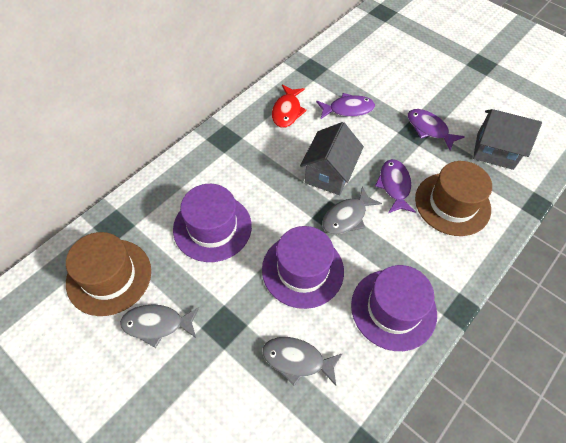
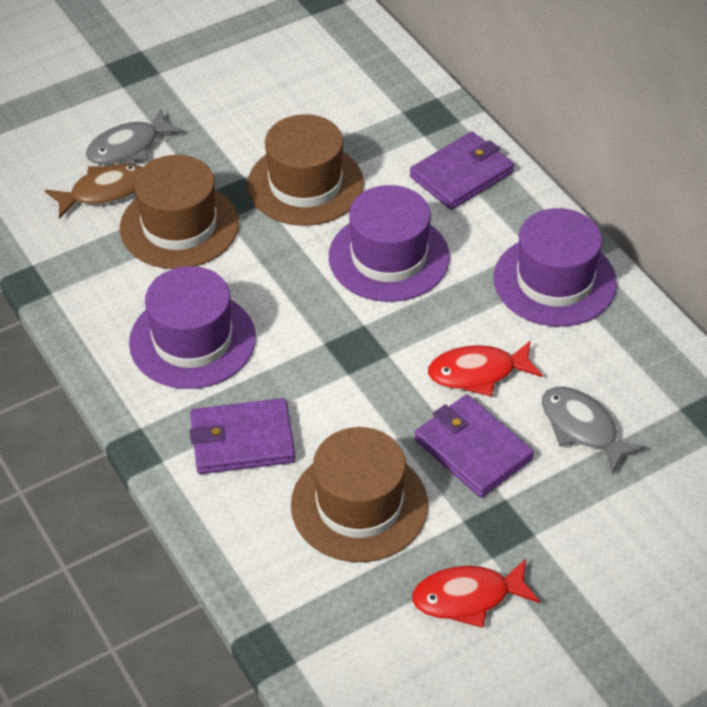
brown fish: none = 0 -> [45,164,143,219] = 1
brown hat: [66,232,151,316] [415,161,492,236] = 2 -> [120,155,239,269] [247,114,364,226] [291,427,428,562] = 3
grey fish: [120,304,199,348] [262,337,343,386] [322,187,382,235] = 3 -> [86,109,183,165] [542,387,646,474] = 2
grey house: [300,122,364,195] [473,109,542,170] = 2 -> none = 0
purple fish: [316,93,375,119] [375,159,416,213] [408,109,465,150] = 3 -> none = 0
purple wallet: none = 0 -> [190,398,295,474] [410,132,514,210] [415,395,534,498] = 3
red fish: [272,85,307,128] = 1 -> [412,559,540,628] [428,340,543,396] = 2

